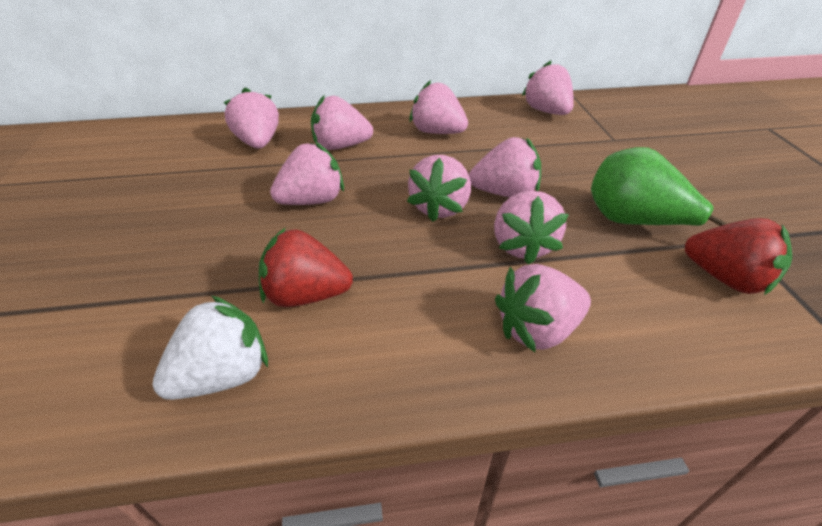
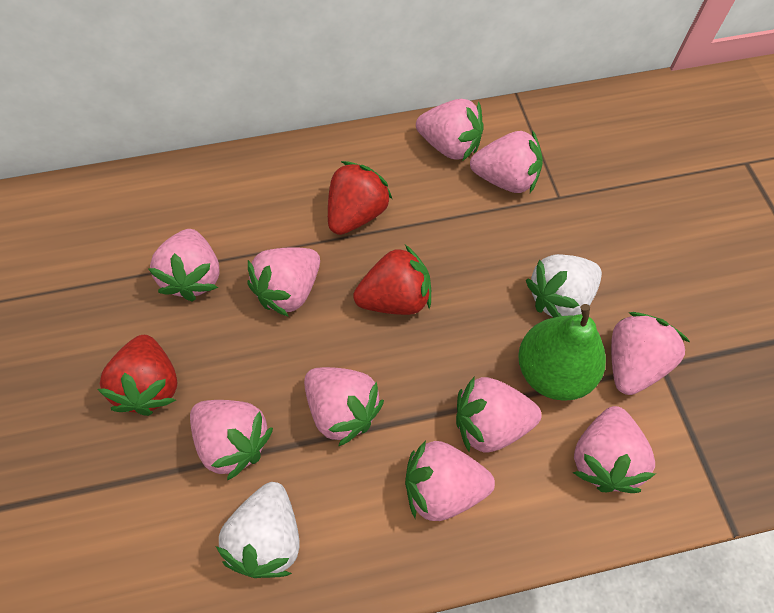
pink strawberry: [224,88,279,149] [270,142,344,205] [311,95,373,150] [407,155,471,222] [409,80,468,134] [469,137,541,197] [494,190,569,265] [495,264,591,352] [522,61,574,115] = 9 -> [148,229,220,302] [190,400,273,481] [248,247,320,317] [304,367,384,446] [405,440,495,521] [416,99,484,161] [456,377,542,452] [470,130,543,193] [573,406,655,493] [611,312,690,395] = 10
red strawberry: [259,227,353,307] [685,218,792,295] = 2 -> [97,335,177,416] [328,161,392,235] [353,245,431,315] = 3
white strawberry: [153,295,268,400] = 1 -> [215,482,300,578] [526,254,602,318] = 2

